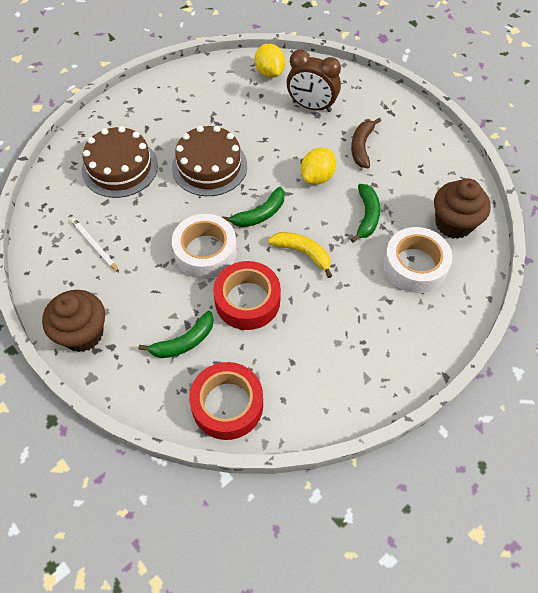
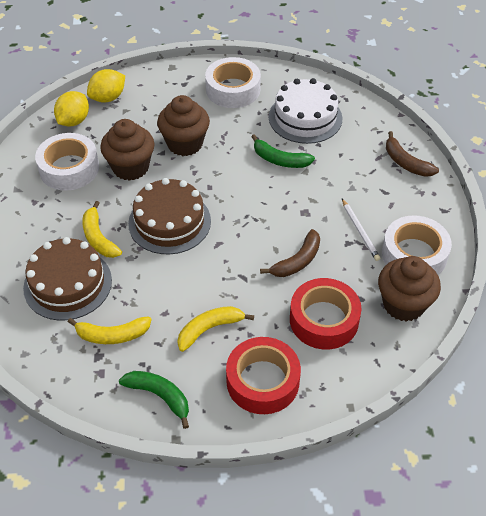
brown banana: [351,118,381,168] = 1 -> [260,229,320,277] [386,131,439,177] = 2
brown clock: [287,49,341,112] = 1 -> none = 0
brown cupcake: [42,290,105,352] [434,179,491,239] = 2 -> [100,119,155,181] [157,95,210,156] [378,256,441,322] = 3
green banana: [138,311,214,358] [222,187,285,227] [351,184,381,243] = 3 -> [119,371,189,429] [251,134,315,168] = 2
white cake: none = 0 -> [269,78,342,144] = 1
white tape: [172,214,237,279] [383,227,452,293] = 2 -> [35,133,99,190] [205,57,261,108] [382,215,452,275] = 3
yellow banana: [268,232,332,278] = 1 -> [68,316,151,344] [82,201,122,258] [177,306,254,352] = 3

